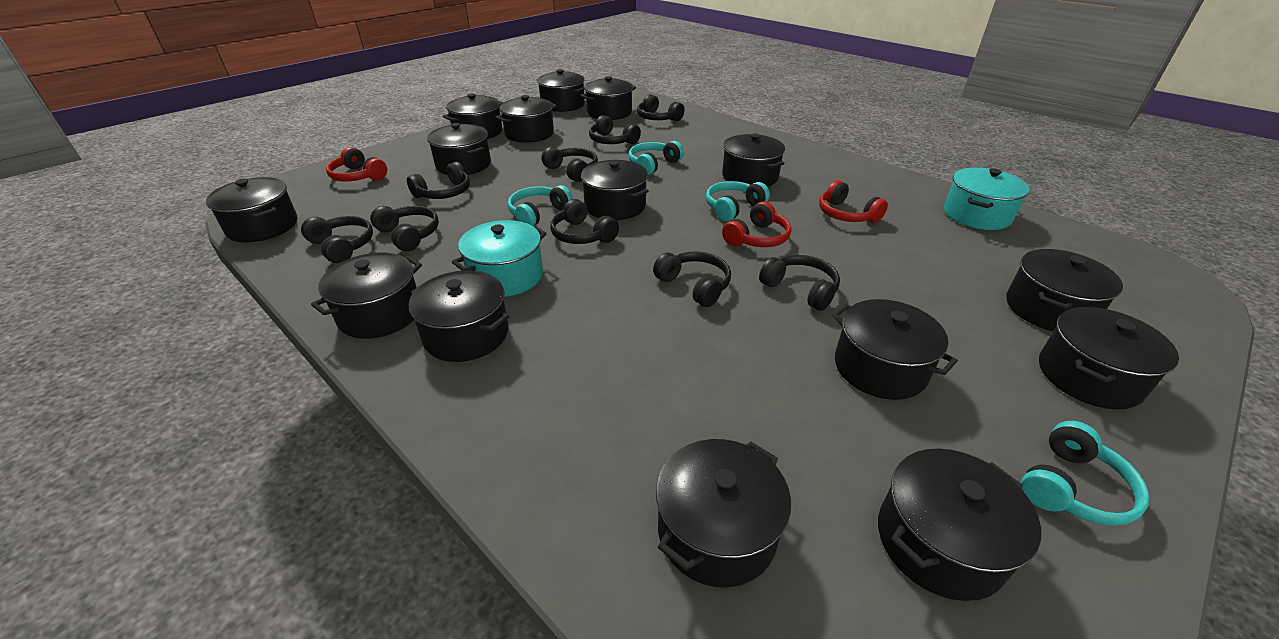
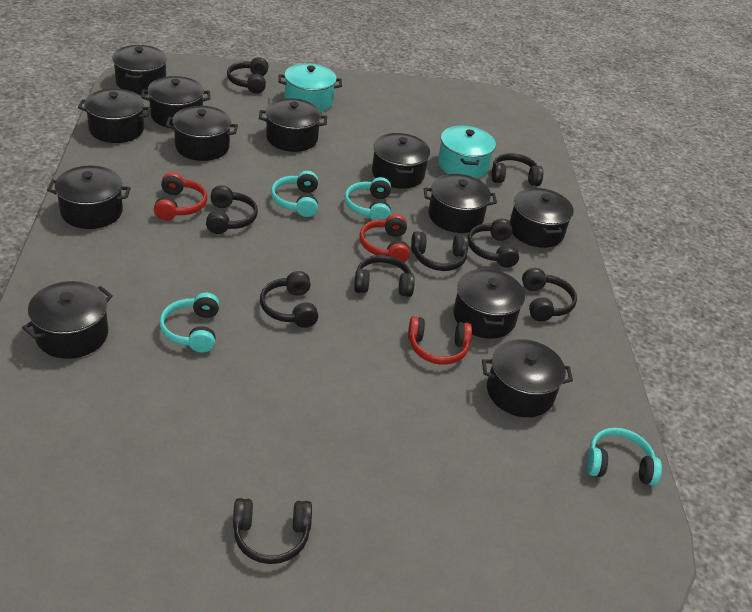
black pot: [206,177,297,242] [311,253,422,339] [409,270,509,362] [427,123,491,175] [443,93,503,139] [496,95,557,143] [537,69,585,112] [580,76,636,120] [581,160,649,220] [656,439,791,587] [722,133,785,187] [832,299,958,400] [878,449,1041,601] [1006,249,1123,331] [1039,307,1179,410] = 15 -> [22,281,113,359] [47,166,131,229] [78,88,151,143] [112,45,167,95] [141,76,210,128] [165,106,238,161] [259,98,327,152] [372,133,430,189] [424,174,497,233] [453,268,525,339] [482,339,573,417] [510,188,574,248] = 12

